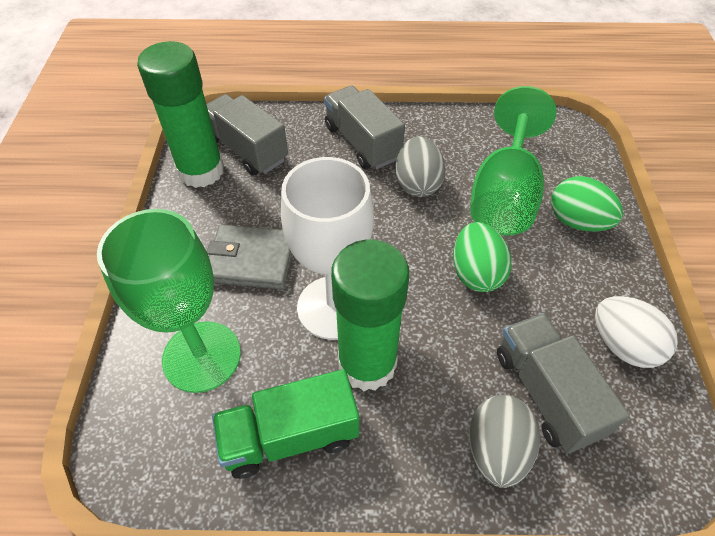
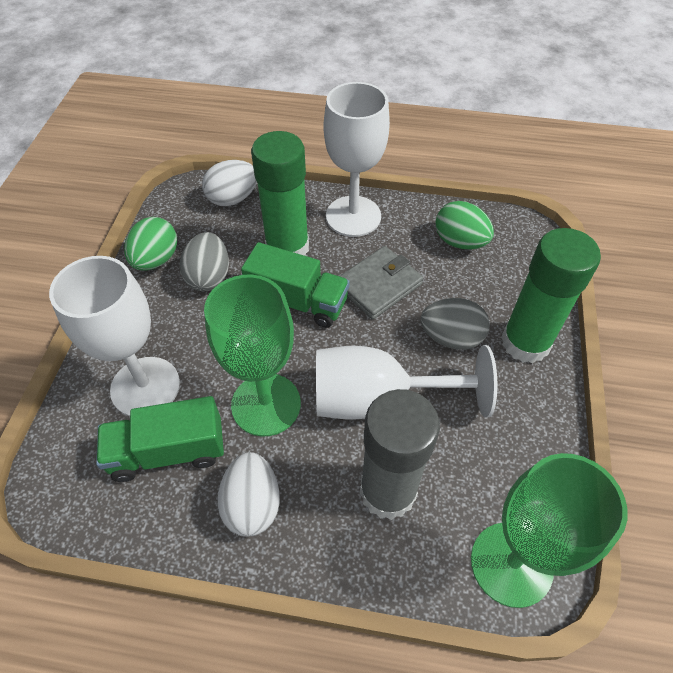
green truck: [212,369,359,479] = 1 -> [96,396,224,482] [241,242,350,328] = 2
grey glue stick: none = 0 -> [360,389,440,520] = 1
grey truck: [206,94,288,176] [324,86,405,169] [497,313,630,454] = 3 -> none = 0
white egg: [595,296,678,368] = 1 -> [202,160,257,206] [217,452,280,537] = 2
white goblet: [281,157,374,340] = 1 -> [49,256,180,416] [316,345,497,419] [324,82,390,237] = 3

